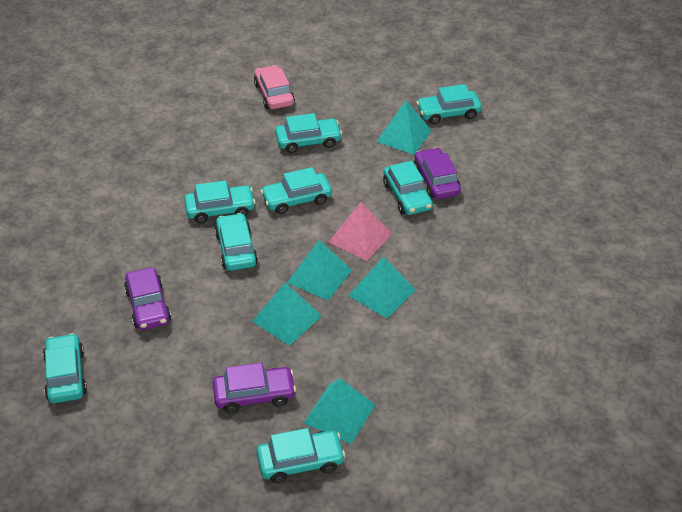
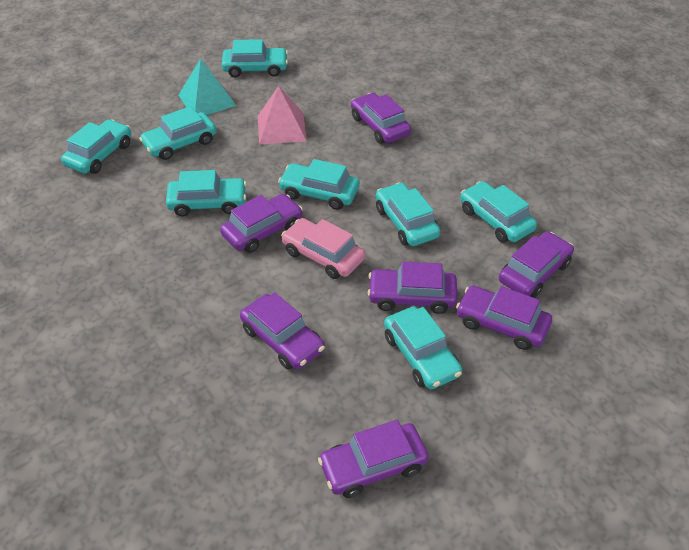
purple car: [124,267,171,330] [213,363,296,413] [414,148,461,199] = 3 -> [220,194,303,253] [240,292,325,370] [318,420,429,498] [351,93,411,144] [367,262,458,314] [456,286,552,350] [499,232,574,298] = 7
turquoise pyramid: [252,283,322,346] [287,240,352,300] [304,378,376,444] [348,257,416,318] [376,101,432,155] = 5 -> [178,58,236,115] = 1

